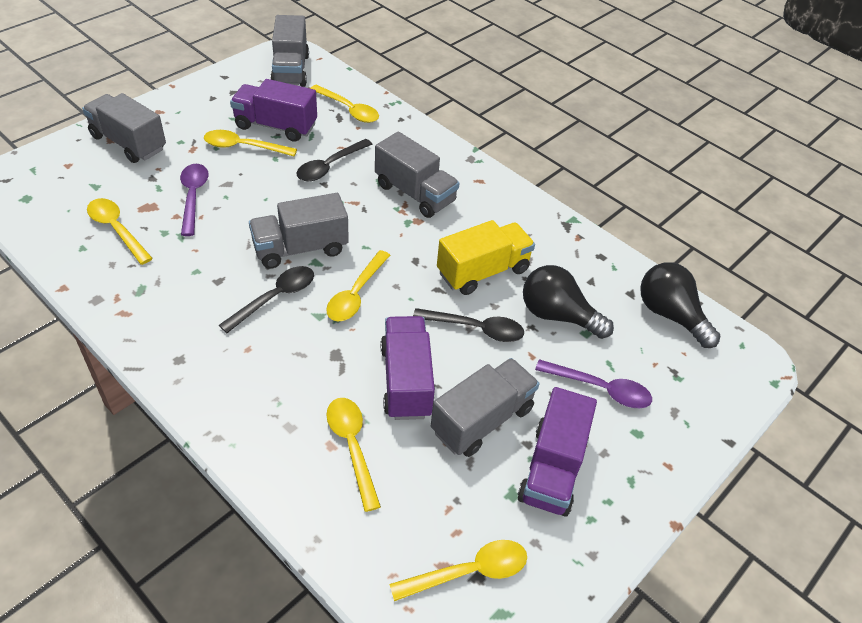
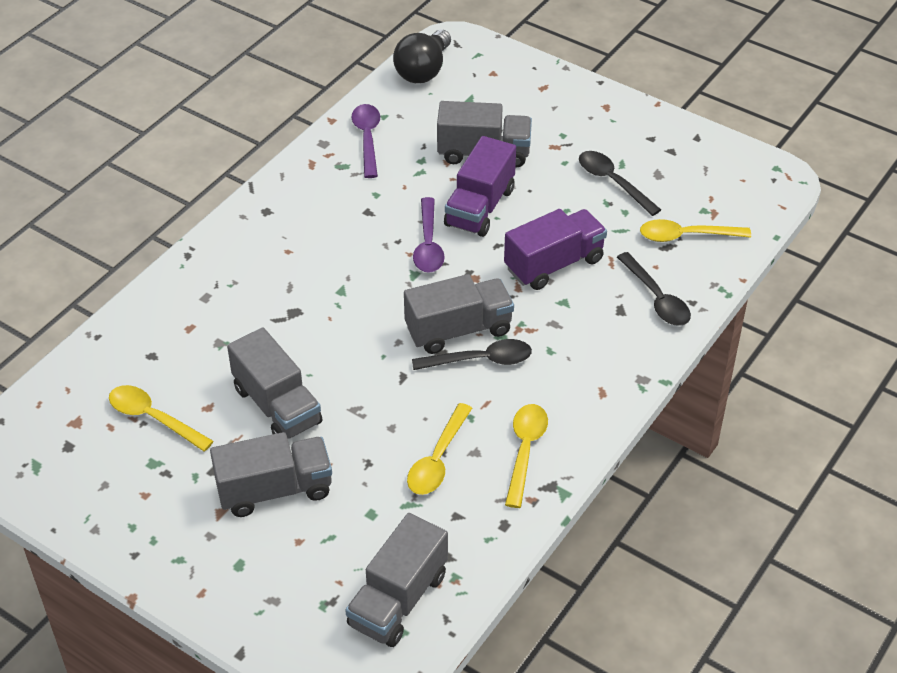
black light bulb: [523,265,614,339] [640,262,720,348] = 2 -> [393,30,451,83] = 1
purple truck: [230,79,317,142] [381,316,435,420] [517,387,597,517] = 3 -> [444,136,516,237] [504,209,607,290] = 2
yellow spoon: [87,198,153,265] [204,130,297,156] [310,85,379,123] [326,250,390,321] [326,398,381,512] [390,540,527,601] = 6 -> [109,385,214,452] [407,403,472,495] [505,404,548,508] [640,219,751,242] = 4
yellow truck: [437,220,535,295] = 1 -> none = 0

